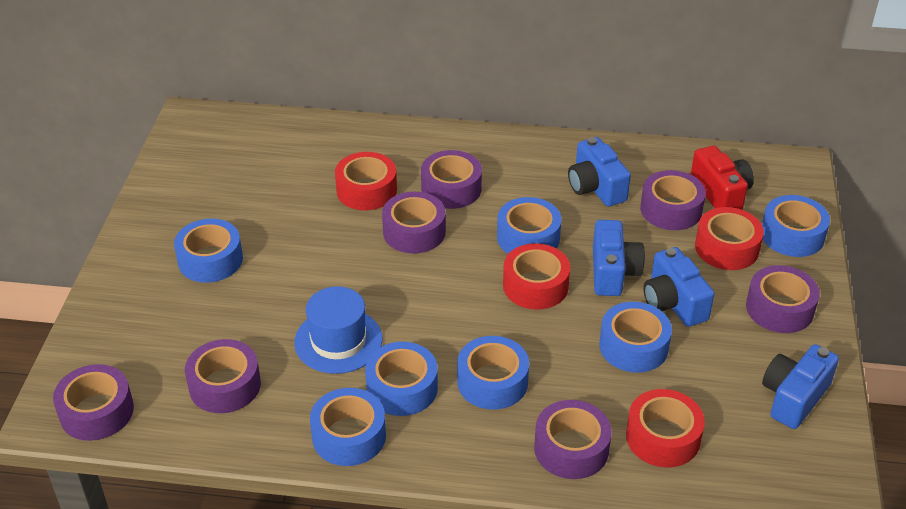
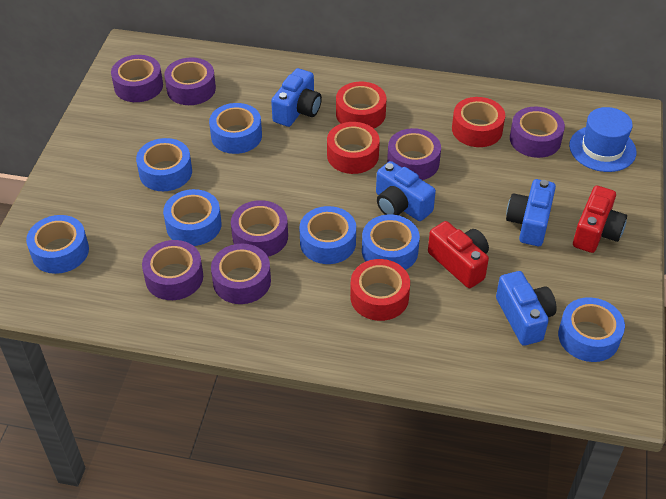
red camera: [691,146,754,210] = 1 -> [428,221,489,288] [573,186,627,253] = 2

